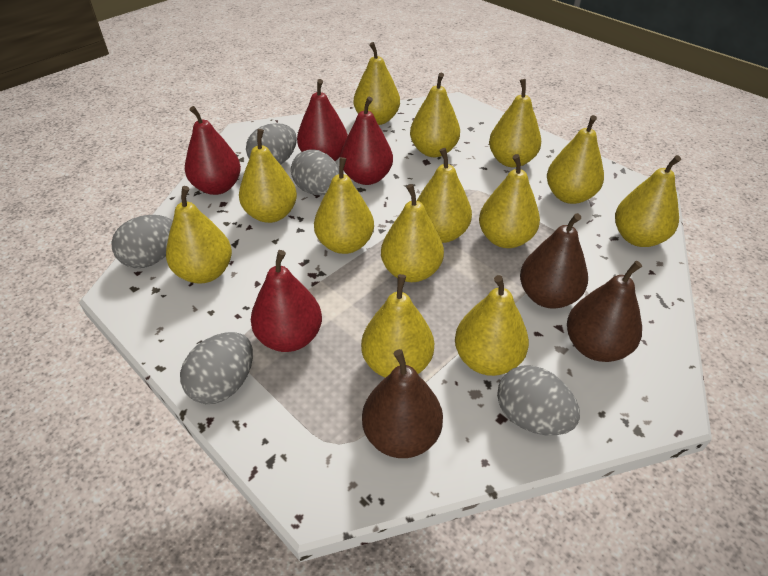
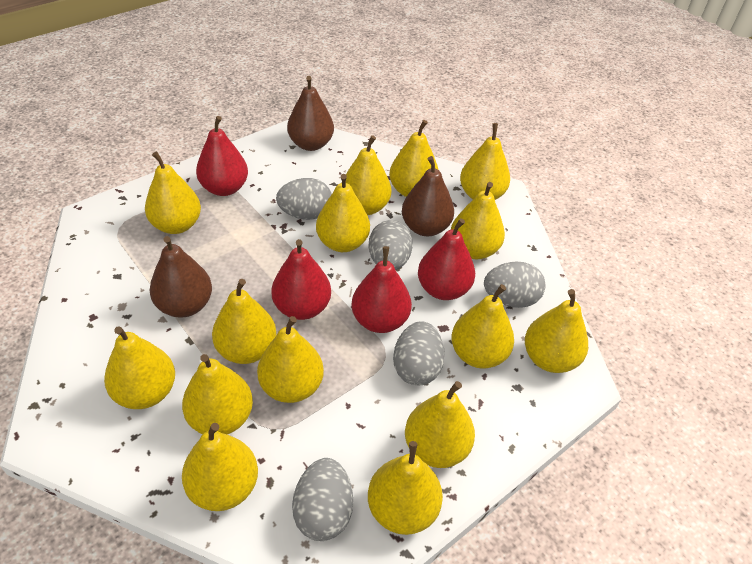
yellow pear: [166,186,232,284] [239,129,297,223] [314,157,374,254] [354,42,400,125] [361,274,434,378] [381,184,444,282] [410,73,460,157] [417,148,472,243] [455,275,529,376] [479,154,540,248] [489,79,541,167] [547,115,604,204] [615,155,681,247] = 13 -> [104,326,175,409] [145,152,201,234] [182,354,253,435] [182,423,258,511] [212,279,277,364] [257,316,324,403] [316,174,370,252] [346,135,391,215] [368,441,443,535] [389,120,439,197] [405,381,475,468] [451,182,505,259] [451,284,514,368] [460,123,510,200] [525,289,588,373] = 15

